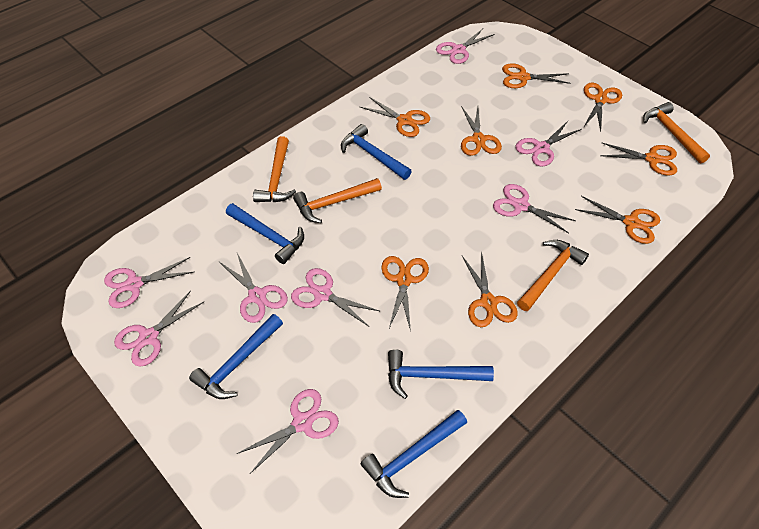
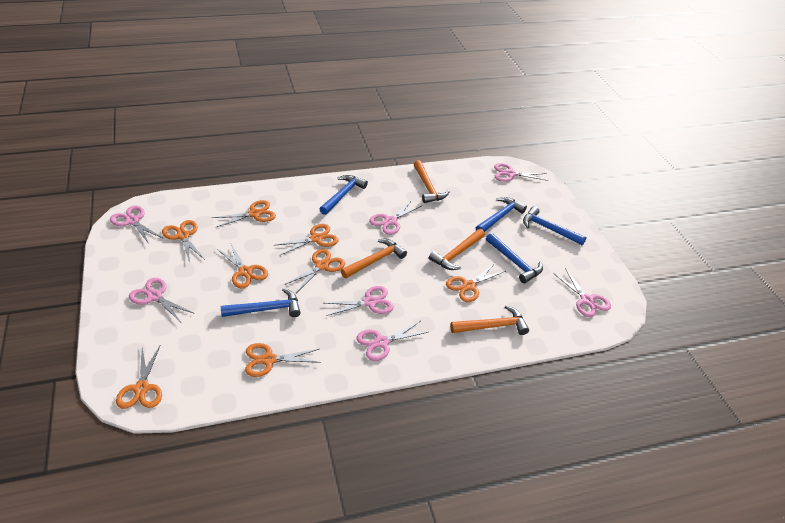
pink scissors: [104,257,194,308] [114,291,204,367] [220,253,288,323] [237,389,339,474] [291,268,379,327] [436,29,495,64] [493,184,576,233] [515,121,582,166] = 8 -> [110,206,162,244] [129,278,195,321] [325,286,394,316] [357,321,428,361] [369,200,423,235] [494,163,548,182] [553,268,611,317] = 7

